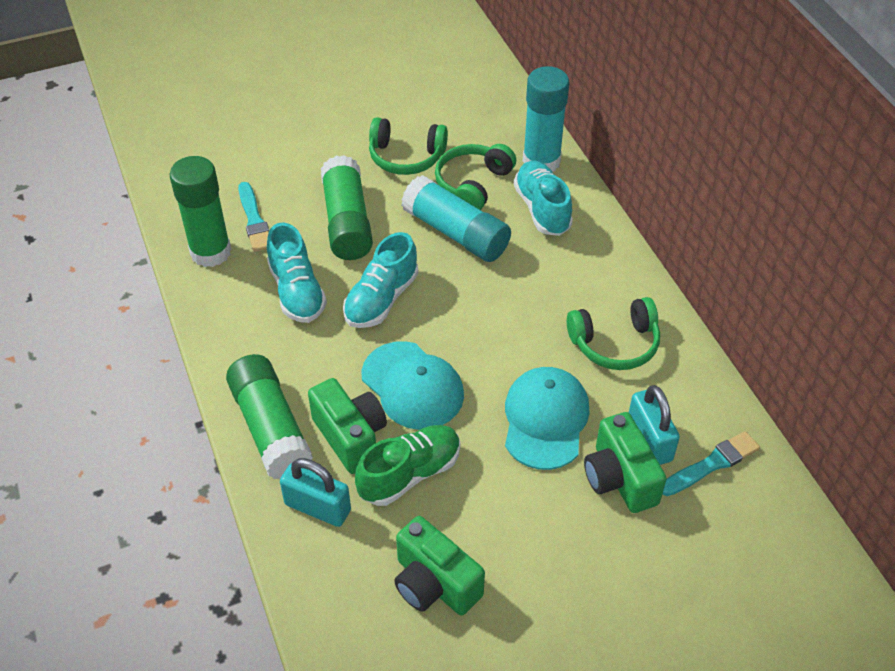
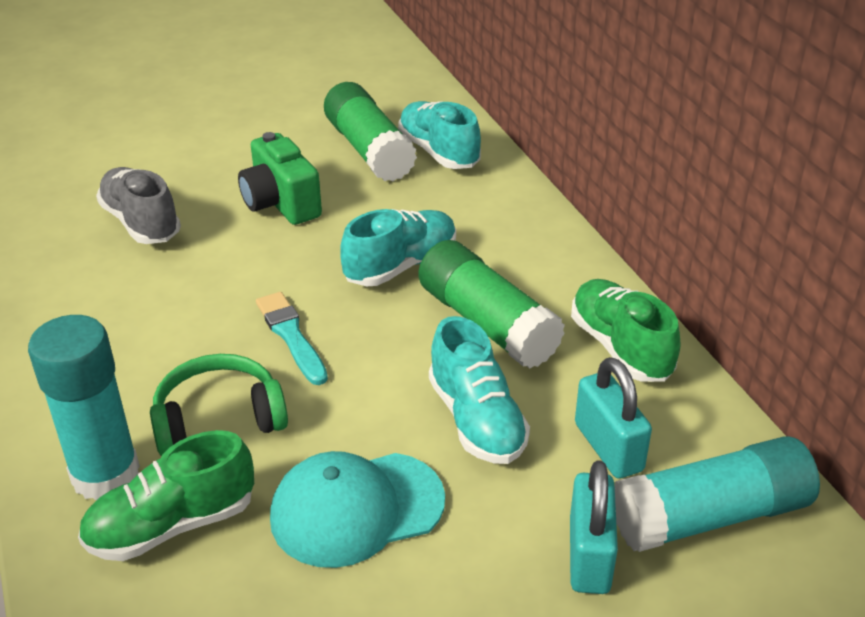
green camera: [308,378,387,474] [394,516,485,616] [584,412,666,513] = 3 -> [238,132,322,225] = 1
green glue stick: [170,156,231,267] [226,354,313,479] [321,155,373,260] = 3 -> [324,82,417,182] [419,240,565,369] = 2
green headphones: [369,118,448,175] [435,144,516,210] [567,297,660,370] = 3 -> [150,354,288,456] = 1
green shoe: [355,425,460,506] = 1 -> [78,430,254,561] [571,279,680,382] = 2
grey shoe: none = 0 -> [96,167,181,244] = 1
turquoise brush: [238,182,269,252] [662,431,760,496] = 2 -> [256,292,328,385] = 1
turquoise cap: [361,341,464,430] [505,367,590,470] = 2 -> [270,451,445,568] = 1

